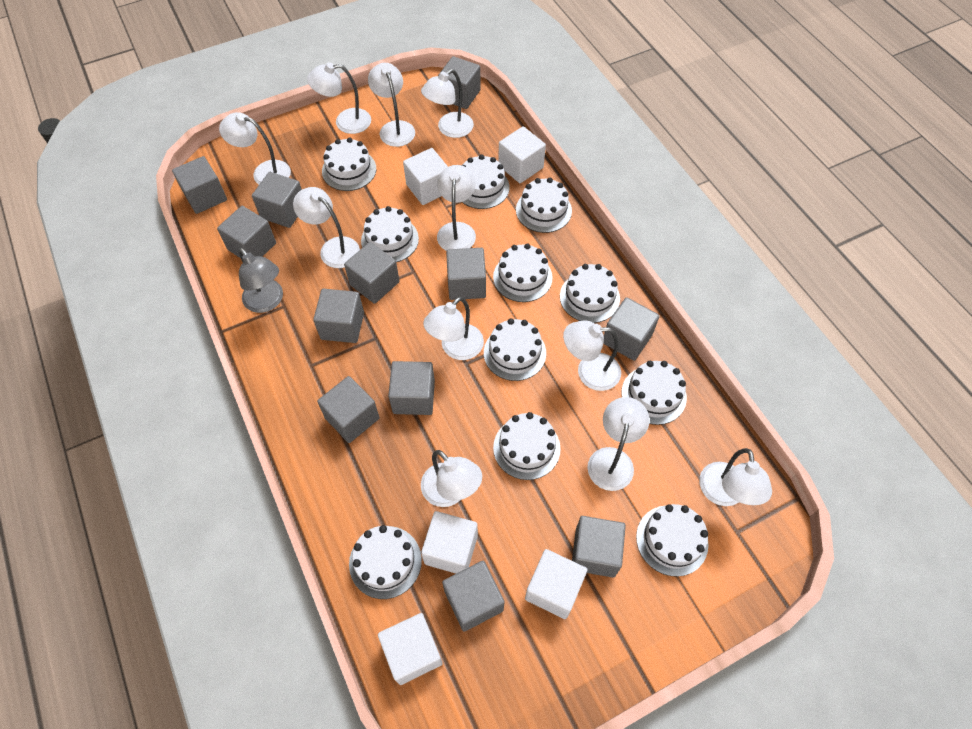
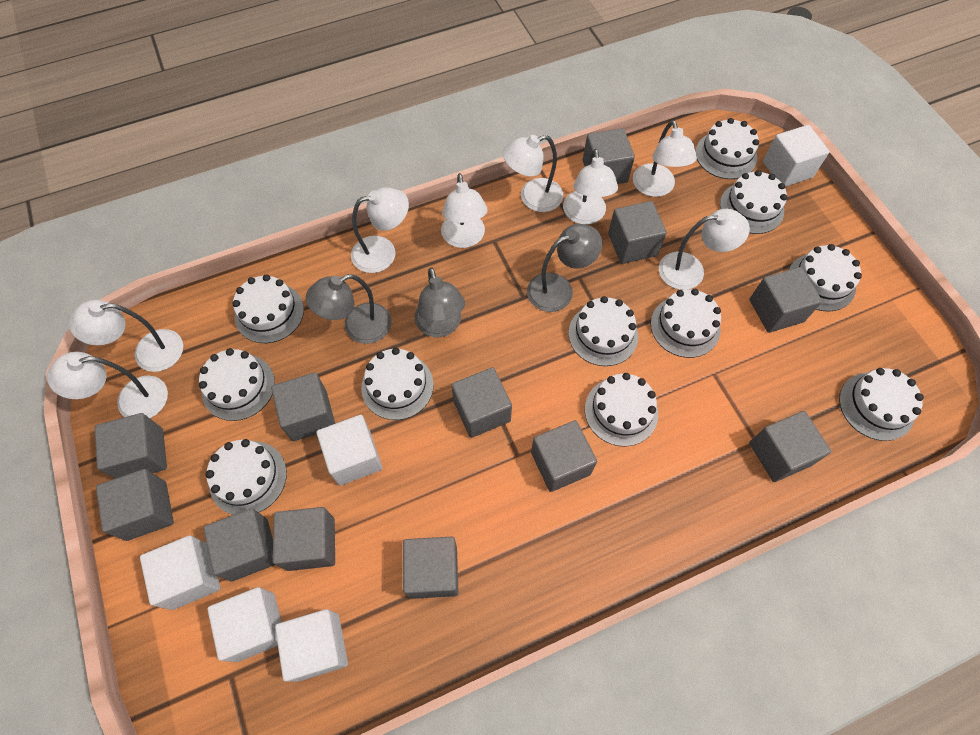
grey lamp: [239,248,283,313] = 1 -> [306,274,391,344] [415,267,465,337] [527,224,602,312] = 3
white lamp: [219,112,291,184] [293,187,360,268] [307,62,371,134] [368,63,415,147] [421,69,474,138] [421,450,482,507] [423,297,484,360] [437,165,476,251] [563,321,621,391] [588,397,649,491] [699,448,772,506] = 11 -> [47,352,168,418] [69,300,183,372] [351,187,409,273] [441,173,487,248] [503,135,563,212] [563,149,618,225] [633,120,697,197] [659,209,750,290] = 8

